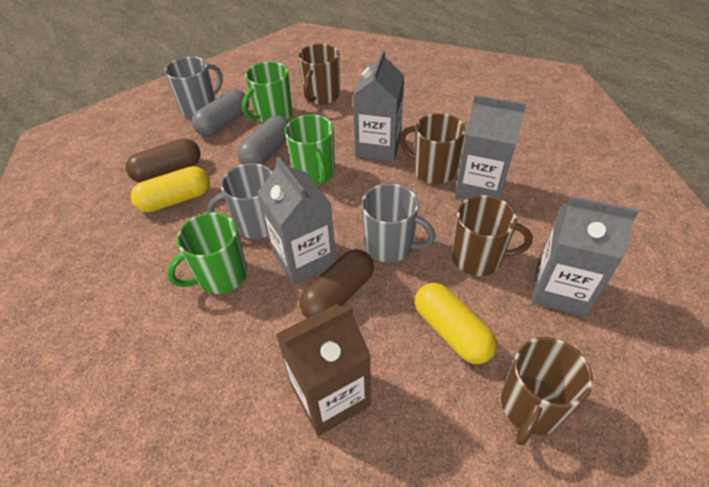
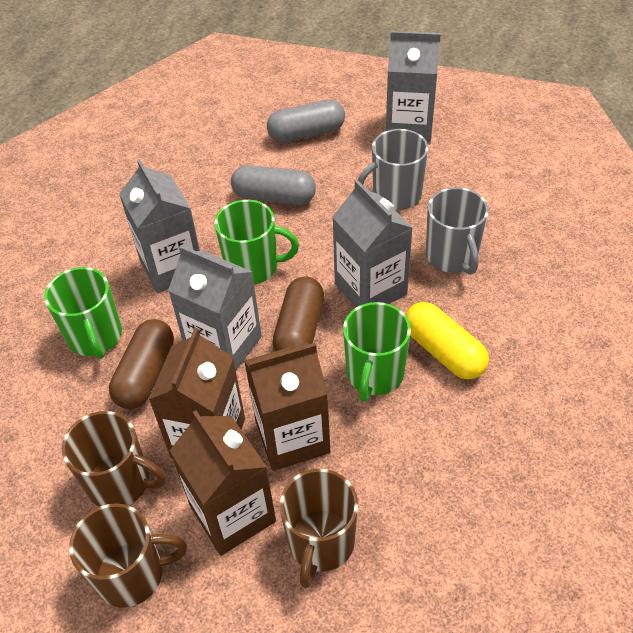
brown carton: [276,304,371,436] = 1 -> [148,328,245,458] [170,410,276,556] [244,342,330,471] = 3
brown mug: [298,44,340,105] [399,113,466,184] [452,195,533,276] [501,337,593,446] = 4 -> [62,411,166,507] [69,503,187,608] [280,469,358,588] = 3
grey mug: [165,57,223,118] [207,163,273,239] [362,184,435,263] = 3 -> [358,129,428,210] [426,187,489,275] = 2
yellow capsule: [130,166,210,212] [415,283,497,364] = 2 -> [405,302,489,379] = 1

